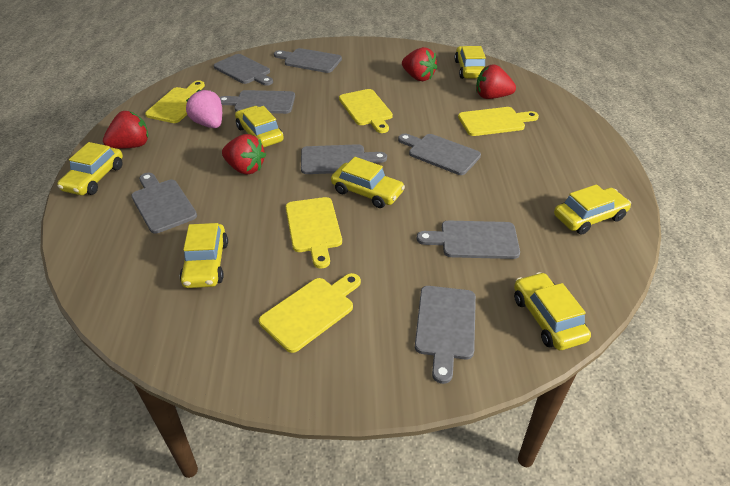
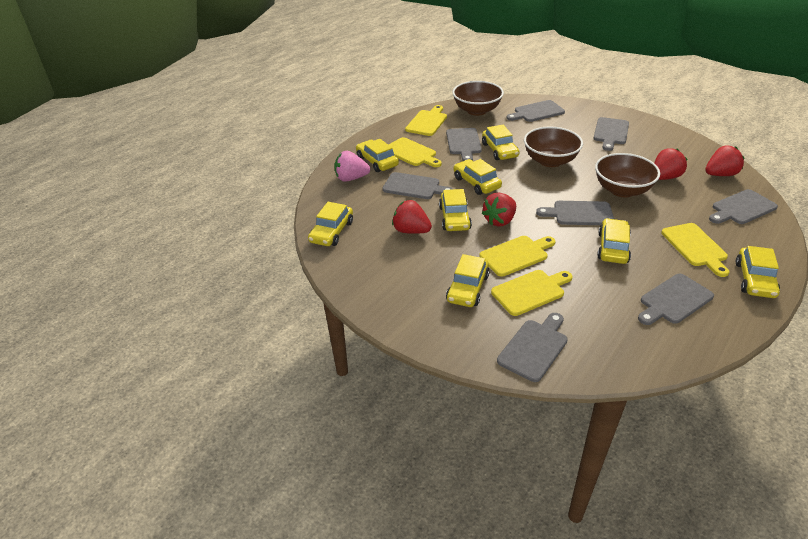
brown bowl: none = 0 -> [452,81,504,116] [524,126,583,167] [595,153,660,197] = 3
yellow car: [57,142,123,195] [180,223,228,288] [235,106,284,148] [331,157,405,208] [455,46,486,79] [514,272,591,350] [554,184,631,235] = 7 -> [308,202,353,246] [356,139,399,172] [439,189,472,231] [446,254,490,307] [454,159,502,195] [482,125,520,160] [597,218,631,264] [736,246,780,298] = 8

